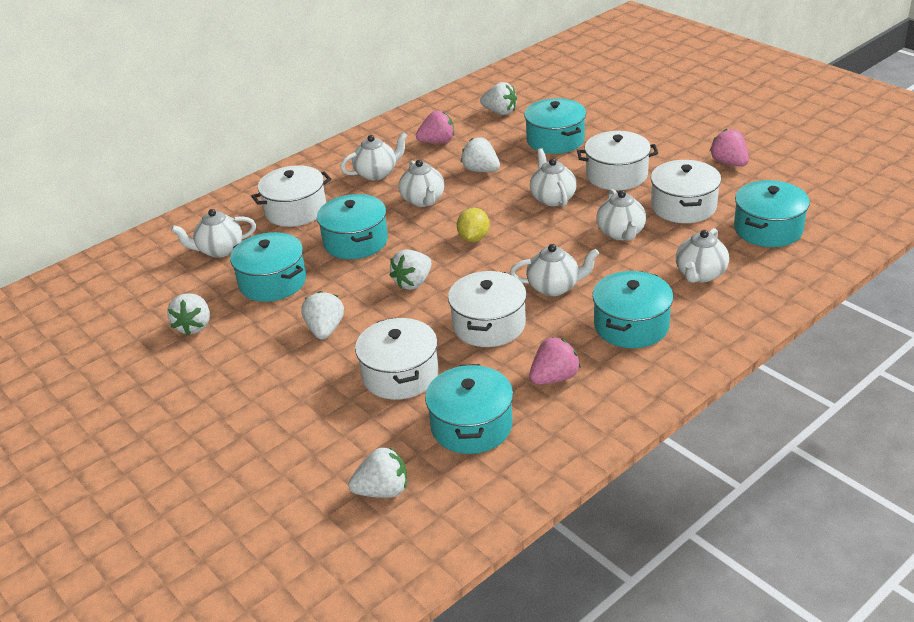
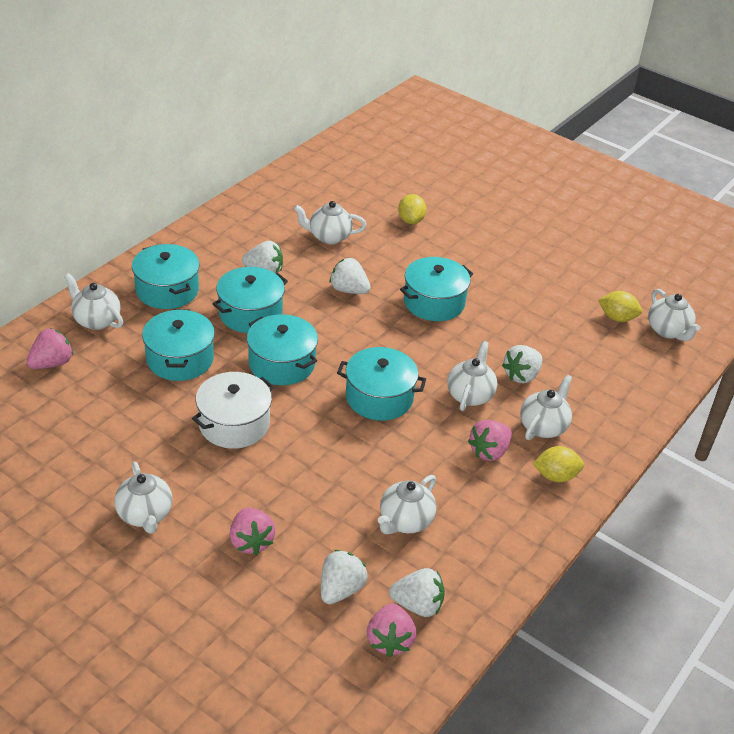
pink strawberry: [416,110,454,143] [529,337,580,385] [710,129,749,166] = 3 -> [27,328,73,369] [230,508,276,555] [367,603,416,657] [468,420,512,461] = 4
white pot: [251,165,331,227] [355,318,438,400] [448,271,527,347] [577,131,658,190] [651,160,721,223] = 5 -> [192,372,274,449] = 1
white strawberry: [167,293,210,335] [301,291,344,340] [348,447,407,498] [389,249,432,290] [461,137,500,172] [480,82,517,115] = 6 -> [242,241,283,273] [321,550,367,604] [330,258,371,294] [389,568,445,617] [502,345,542,383] = 5
yellow lemon: [457,208,489,242] = 1 -> [398,194,427,224] [533,446,584,482] [598,291,642,322] = 3

